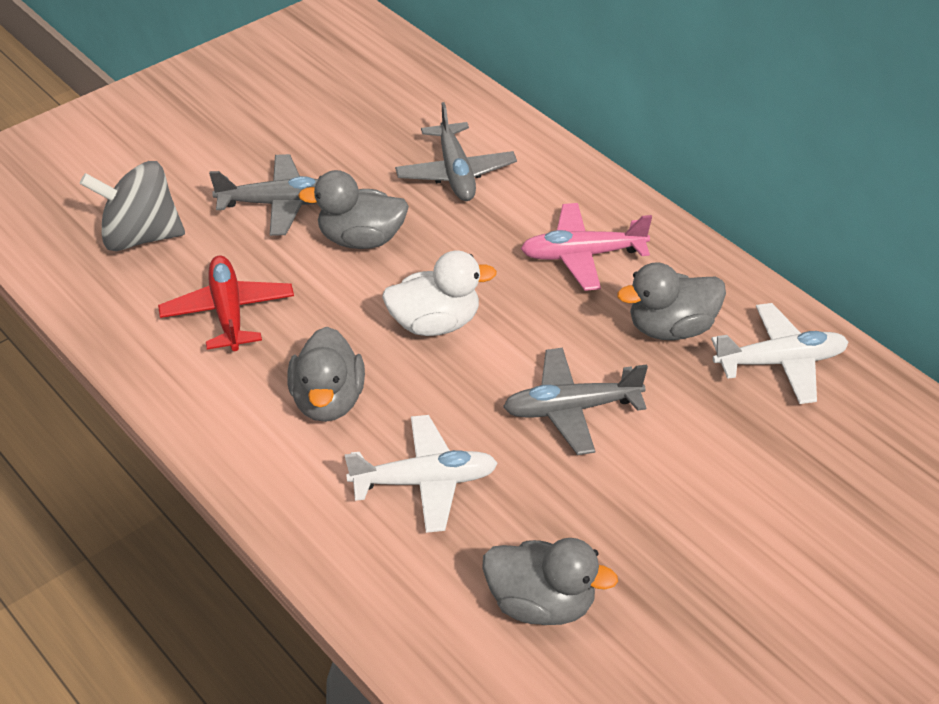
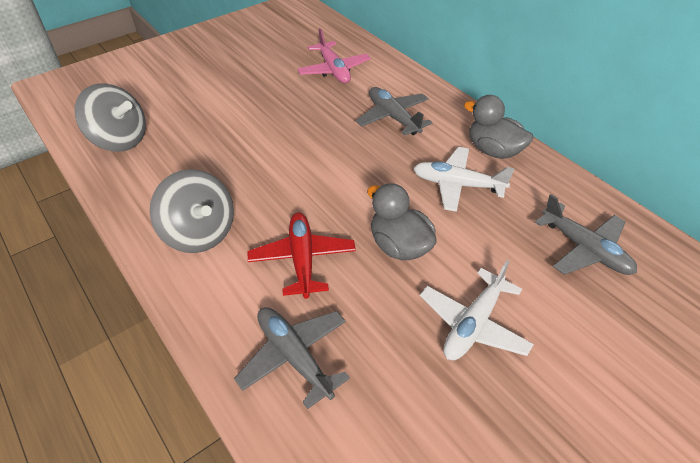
grey duck: [287,327,365,422] [298,170,409,249] [482,538,618,625] [617,262,726,340] = 4 -> [367,183,437,260] [464,95,533,159] = 2
grey spinning top: [80,161,185,251] = 1 -> [75,83,146,152] [150,169,234,253] = 2
white duck: [382,250,497,336] = 1 -> none = 0

